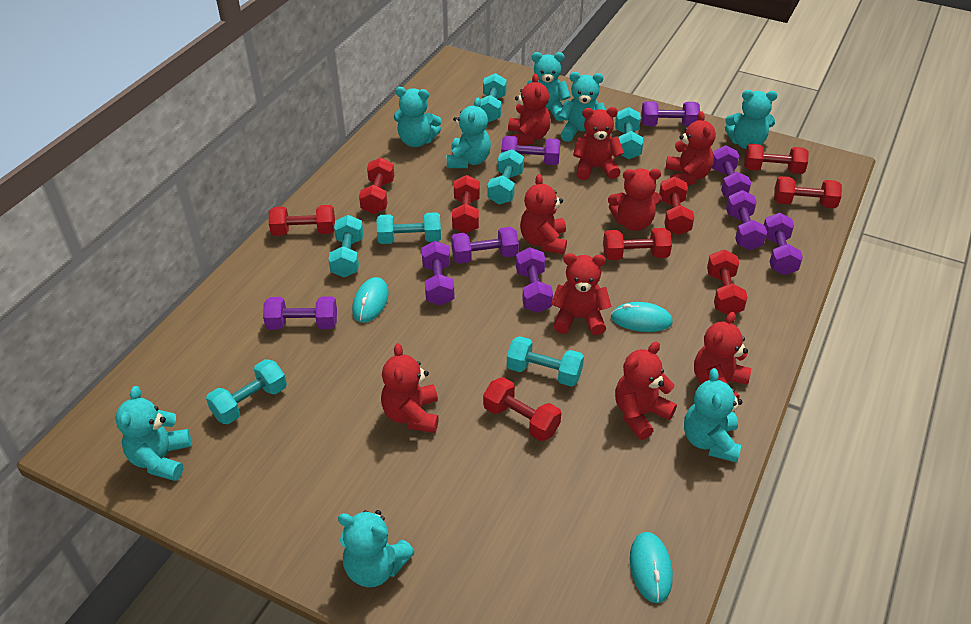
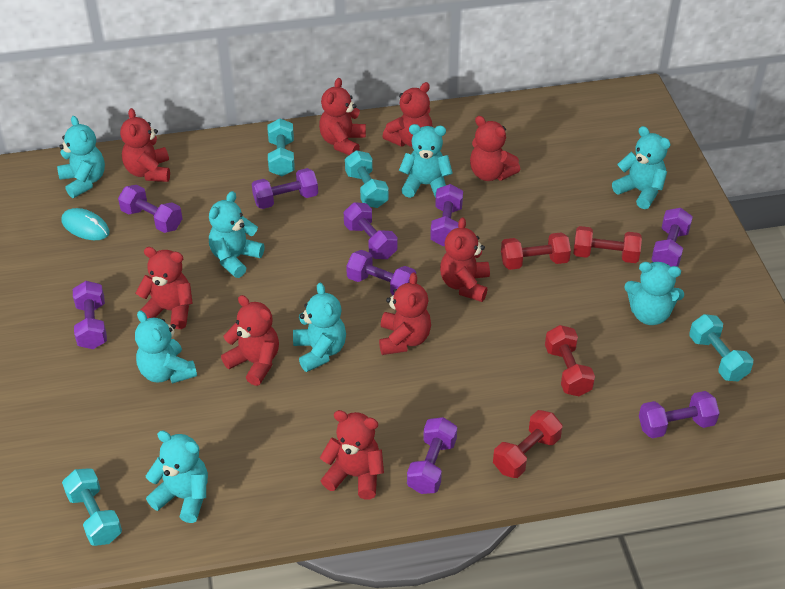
red dumbbell: [269,205,335,236] [359,157,394,214] [452,175,480,234] [483,377,561,441] [603,228,672,260] [659,176,694,235] [707,249,748,315] [744,144,809,174] [774,176,842,208] = 9 -> [493,410,563,478] [501,232,571,270] [545,325,595,396] [573,226,642,263] = 4
turquoise dumbbell: [206,359,287,424] [328,215,363,277] [376,212,441,244] [480,73,507,122] [487,149,524,205] [507,336,584,387] [615,107,643,159] = 7 -> [62,468,122,546] [268,119,295,176] [345,150,389,208] [689,314,753,381] = 4
turquoise mouse: [352,277,389,322] [611,302,673,332] [630,532,673,603] = 3 -> [61,208,110,240] = 1

